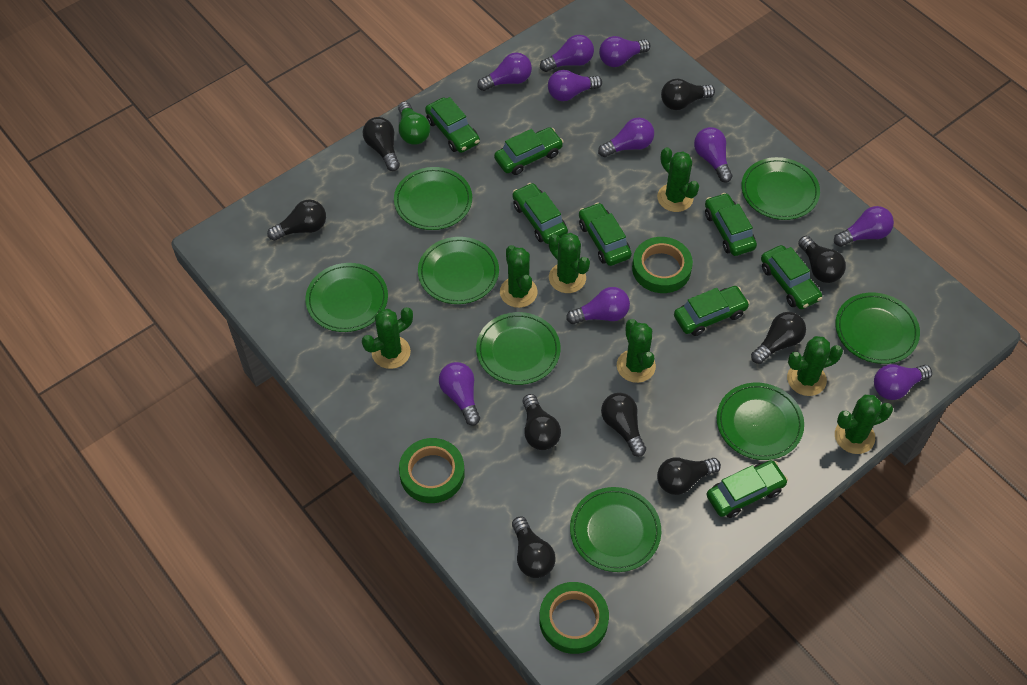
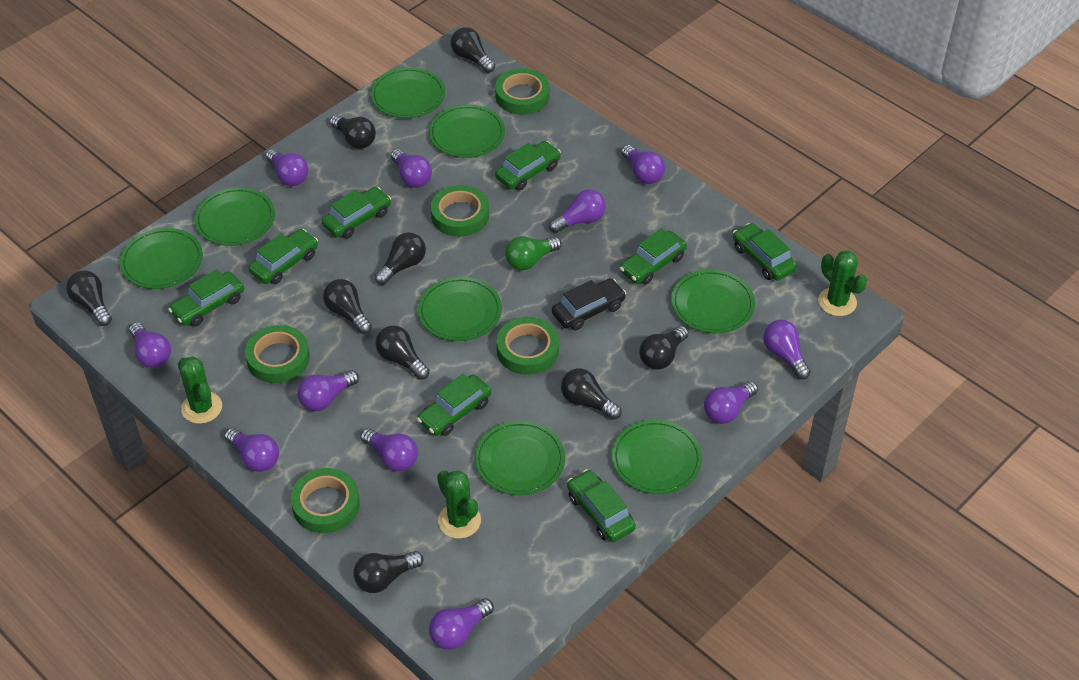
black car: none = 0 -> [552,278,626,330] = 1
green cactus: [362,307,413,369] [500,245,538,308] [549,233,590,293] [617,319,656,383] [657,147,699,212] [787,336,843,396] [835,395,893,454] = 7 -> [178,357,222,424] [437,470,481,539] [818,250,867,316] = 3
green tape: [399,438,465,503] [539,582,609,654] [632,237,693,293] = 3 -> [245,325,310,383] [291,468,360,533] [431,185,489,237] [495,68,550,115] [496,317,559,375] = 5
purple light bulb: [439,362,480,426] [477,52,532,91] [540,35,594,72] [548,70,602,101] [566,287,630,324] [598,117,654,157] [599,36,651,67] [694,127,732,183] [834,206,894,247] [874,364,932,400] = 10 -> [129,322,171,368] [224,428,279,472] [266,149,309,186] [298,370,359,411] [360,428,418,471] [391,149,432,188] [429,598,494,650] [549,189,606,233] [621,145,665,184] [704,381,758,424] [763,320,811,379] = 11

